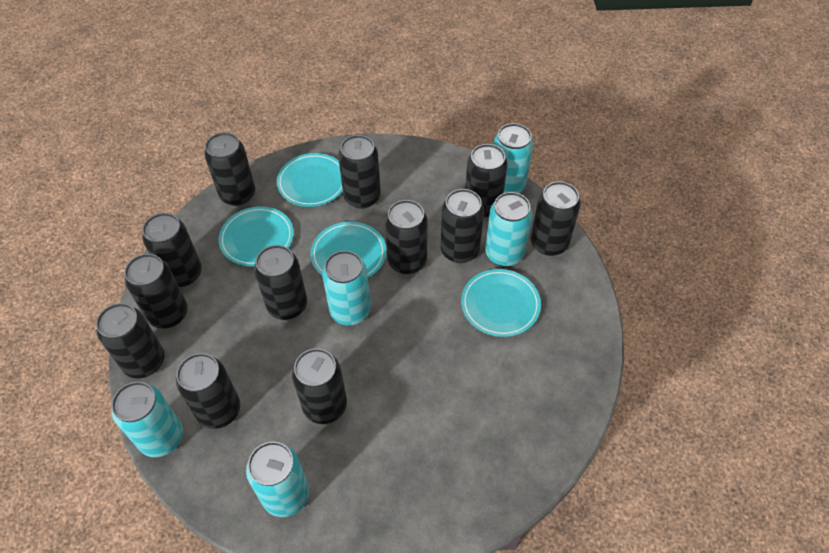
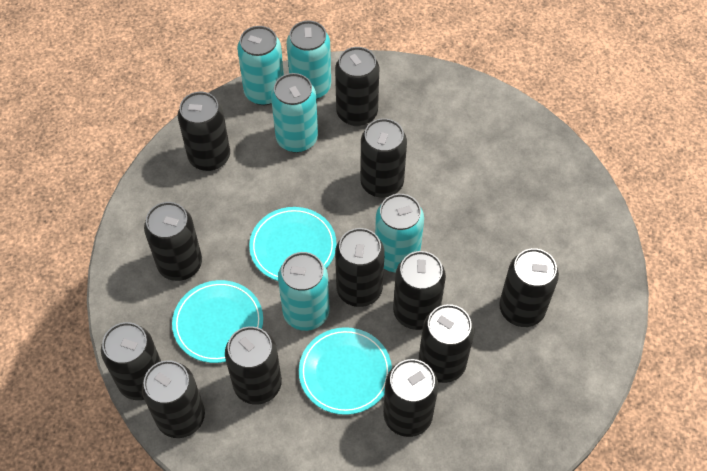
turquoise plate: [219,207,294,266] [277,153,343,207] [310,222,386,278] [461,269,541,337] = 4 -> [172,280,263,363] [249,207,337,281] [299,327,392,415] = 3

